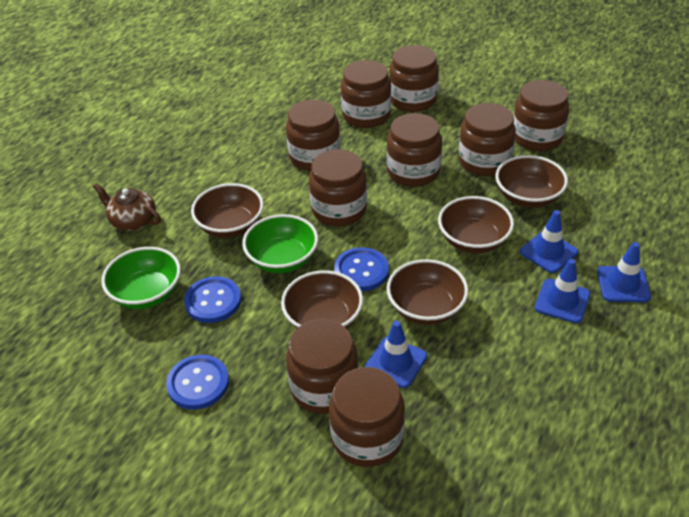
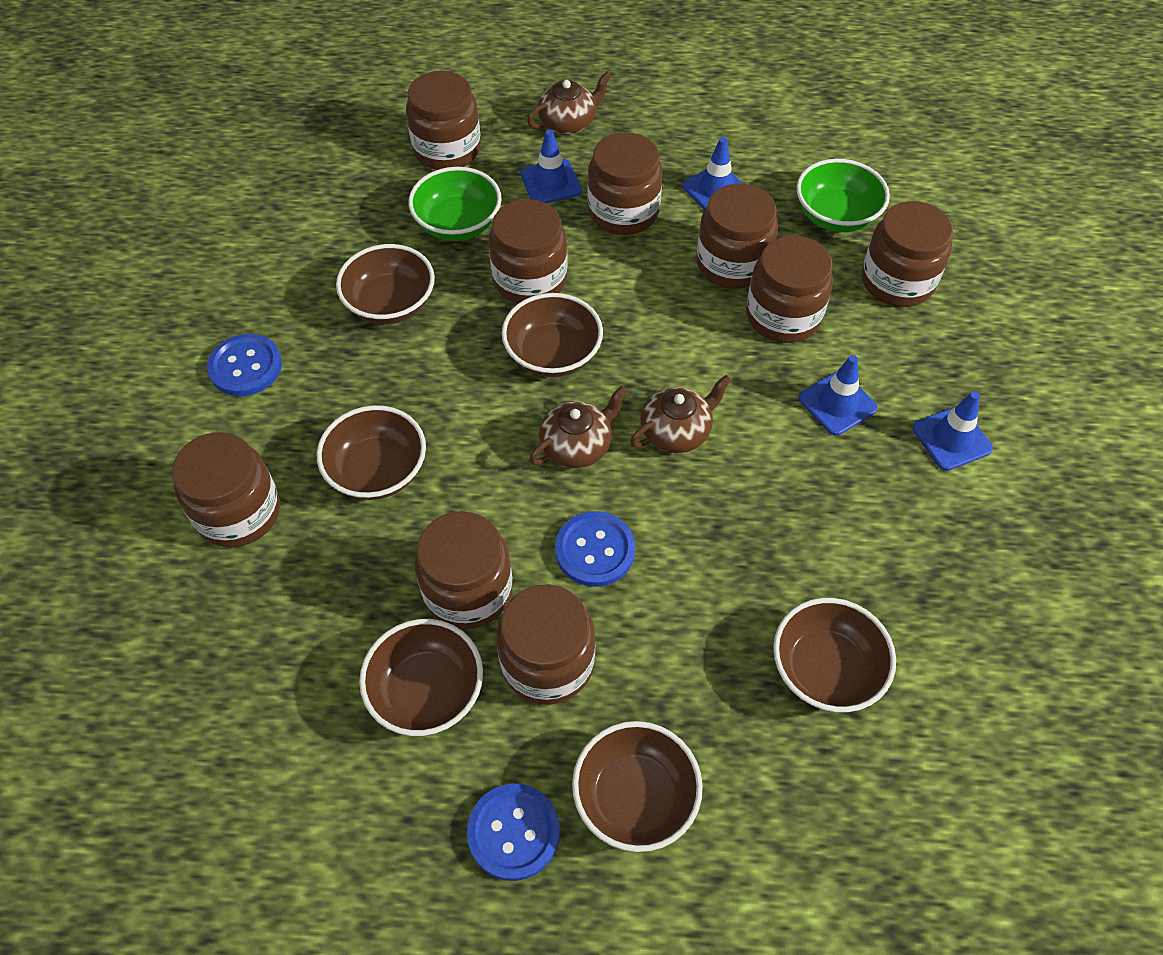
brown bowl: [191,183,264,238] [281,270,363,329] [387,259,469,325] [438,196,514,254] [495,155,568,208] = 5 -> [317,405,426,500] [336,244,435,324] [359,619,483,736] [502,293,603,377] [572,721,703,852] [773,598,896,712] = 6
brown teapot: [93,183,161,231] = 1 -> [527,71,612,134] [529,386,627,468] [630,375,731,453] = 3

